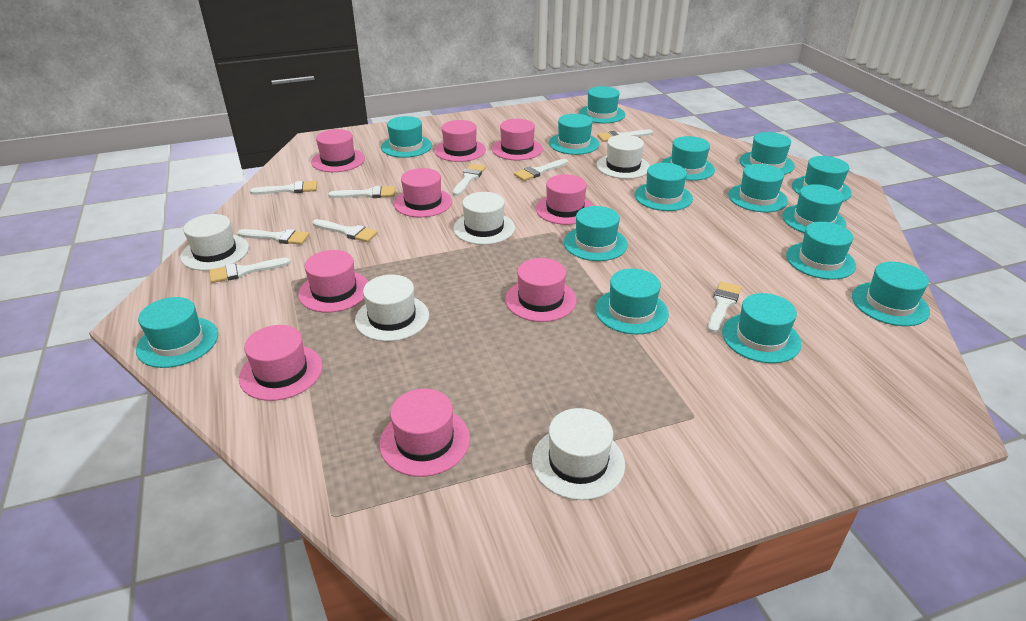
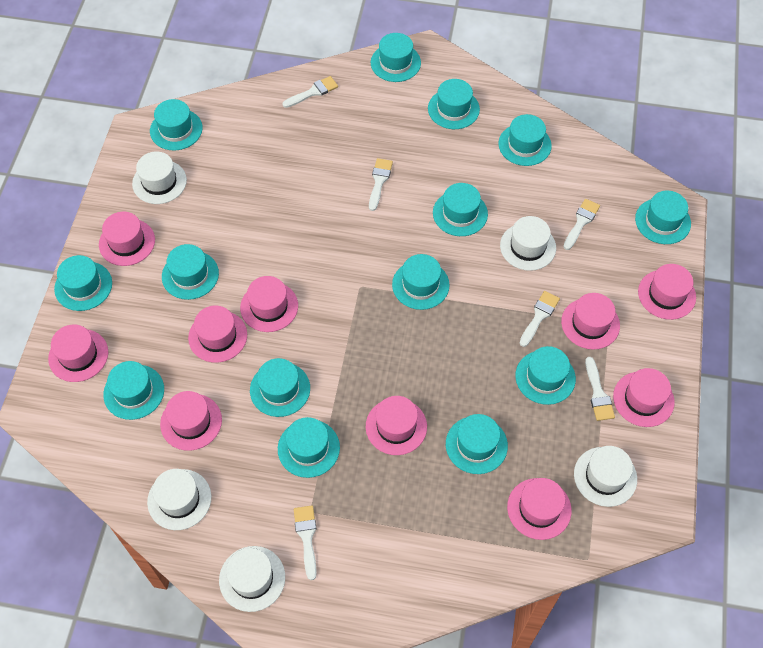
pink hat: [239,325,323,401] [298,250,368,313] [311,129,365,172] [380,389,470,477] [394,168,452,217] [434,120,486,162] [492,119,543,160] [505,258,577,322] [536,174,593,225] = 9 -> [48,325,108,382] [99,212,155,266] [160,391,222,451] [188,306,247,363] [240,276,298,332] [366,396,427,455] [507,478,572,540] [561,293,620,350] [613,368,674,427] [638,264,696,320] = 10
turquoise hat: [136,297,218,368] [381,116,432,158] [549,114,599,155] [564,206,628,261] [579,86,625,123] [595,269,669,335] [635,163,693,211] [661,136,715,181] [722,293,802,363] [728,164,788,212] [739,132,795,175] [782,184,846,233] [786,222,856,280] [792,156,852,202] [852,262,930,326] = 15 -> [54,255,112,311] [103,361,164,420] [150,99,203,151] [162,244,219,300] [250,358,310,417] [278,417,340,478] [371,33,421,82] [392,254,450,310] [428,79,480,129] [433,183,488,236] [446,414,508,474] [498,114,552,166] [515,346,576,405] [635,191,691,244] = 14
white brush: [209,258,291,283] [237,229,309,245] [250,181,317,195] [312,219,378,242] [328,186,395,198] [453,164,486,196] [514,159,568,181] [597,129,653,142] [708,281,742,333] = 9 -> [282,76,338,108] [294,506,317,580] [369,158,393,211] [520,291,560,347] [563,199,600,250] [585,357,615,421] = 6

